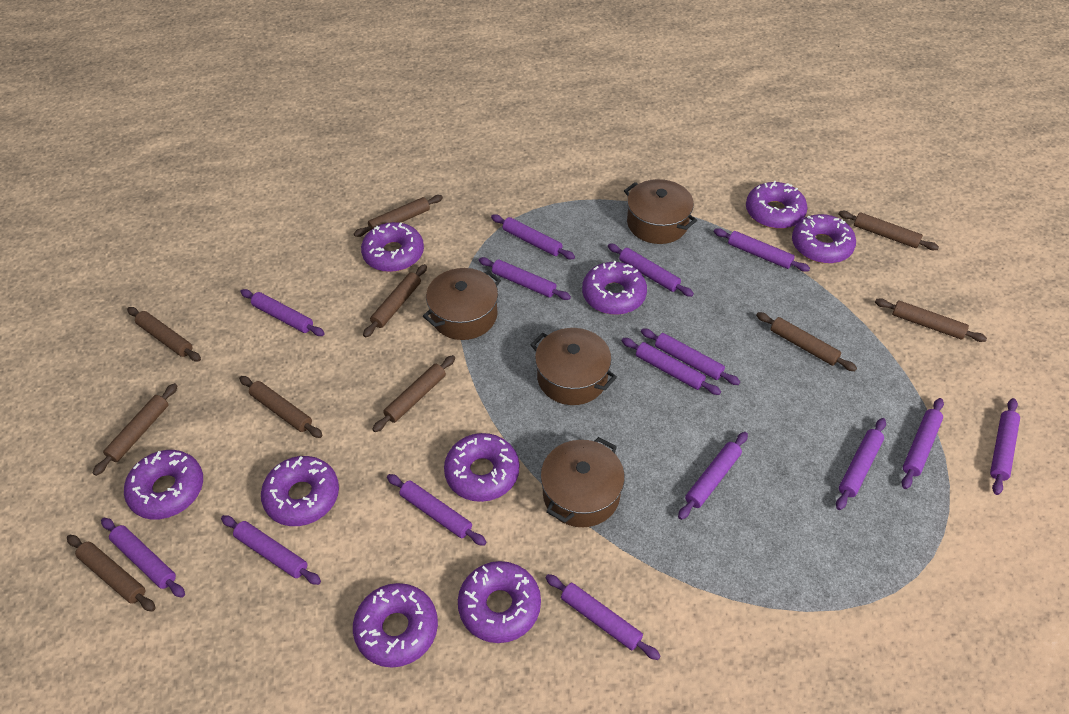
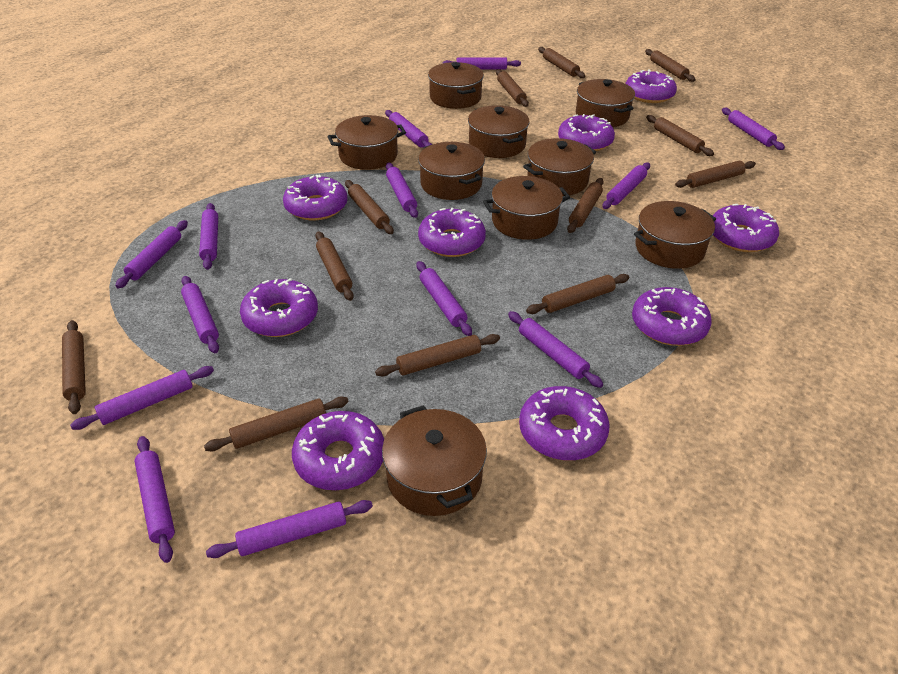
brown pot: [423,268,501,340] [531,328,617,405] [540,437,625,527] [624,179,697,244] = 4 -> [328,115,406,170] [382,405,487,516] [418,142,485,200] [428,62,484,109] [468,105,529,158] [483,176,570,240] [523,138,596,196] [576,79,635,127] [634,201,716,269] = 9
brown rolling pin: [67,535,156,612] [93,383,178,476] [127,307,201,362] [239,376,323,438] [354,195,443,237] [363,264,427,338] [372,355,455,432] [756,312,857,371] [838,211,939,250] [875,298,987,342] = 10 -> [62,320,86,414] [204,396,349,452] [315,231,354,301] [345,180,394,234] [375,334,500,377] [496,69,529,107] [526,274,629,314] [538,47,585,78] [567,178,604,233] [645,49,695,82] [646,115,714,156] [675,161,756,188] = 12
purple rolling pin: [101,518,185,598] [221,515,321,585] [240,289,325,336] [387,474,486,546] [479,257,571,300] [491,214,575,259] [545,574,660,660] [608,244,694,297] [622,338,721,395] [641,329,740,385] [678,432,748,520] [714,228,810,272] [836,418,886,510] [901,398,944,489] [990,398,1020,495] = 15 -> [70,366,214,430] [115,220,188,288] [135,436,175,563] [181,276,219,353] [199,203,218,270] [206,500,373,558] [385,110,432,147] [386,163,418,218] [416,261,472,336] [443,57,521,70] [508,311,603,388] [602,162,650,209] [722,108,785,150] = 13

